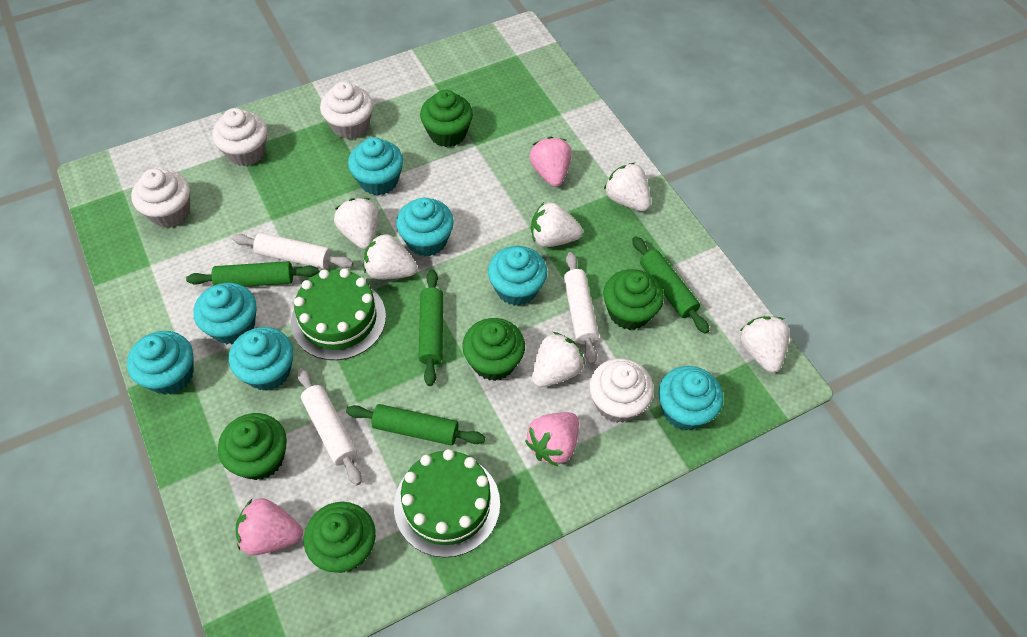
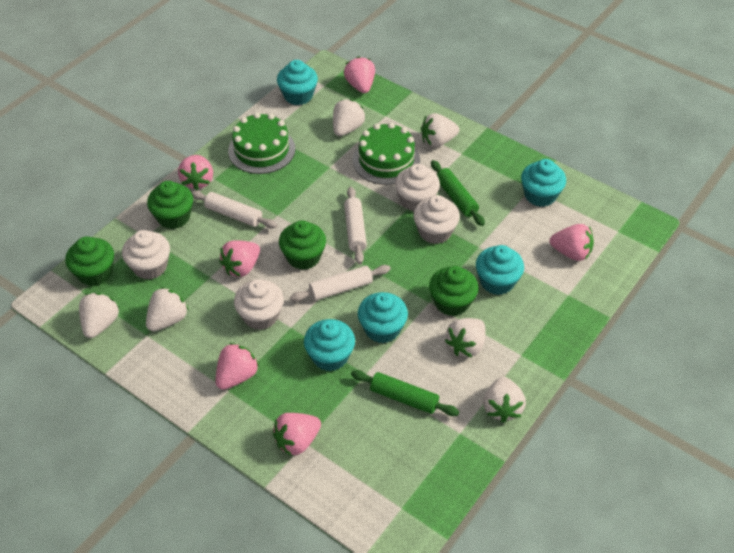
green cupcake: [218,413,287,480] [304,502,376,573] [420,90,473,147] [462,318,525,381] [603,269,664,330] = 5 -> [65,236,114,286] [147,181,193,229] [279,220,326,270] [429,266,478,316] = 4
green rolling pin: [186,261,319,287] [346,404,485,445] [418,269,443,386] [632,236,710,334] = 4 -> [351,370,459,416] [431,160,485,226] = 2
pink strawberry: [236,498,303,555] [525,412,579,467] [529,137,572,187] = 3 -> [178,155,213,190] [215,343,259,390] [219,240,260,277] [272,413,321,456] [344,56,375,93] [550,224,594,261] = 6
turquoise cupcake: [127,331,193,395] [193,283,256,345] [229,327,293,391] [348,137,403,195] [396,198,454,256] [488,246,547,306] [658,366,723,430] = 7 -> [277,60,318,105] [304,319,355,371] [358,292,408,343] [476,245,524,295] [521,159,566,207] = 5

